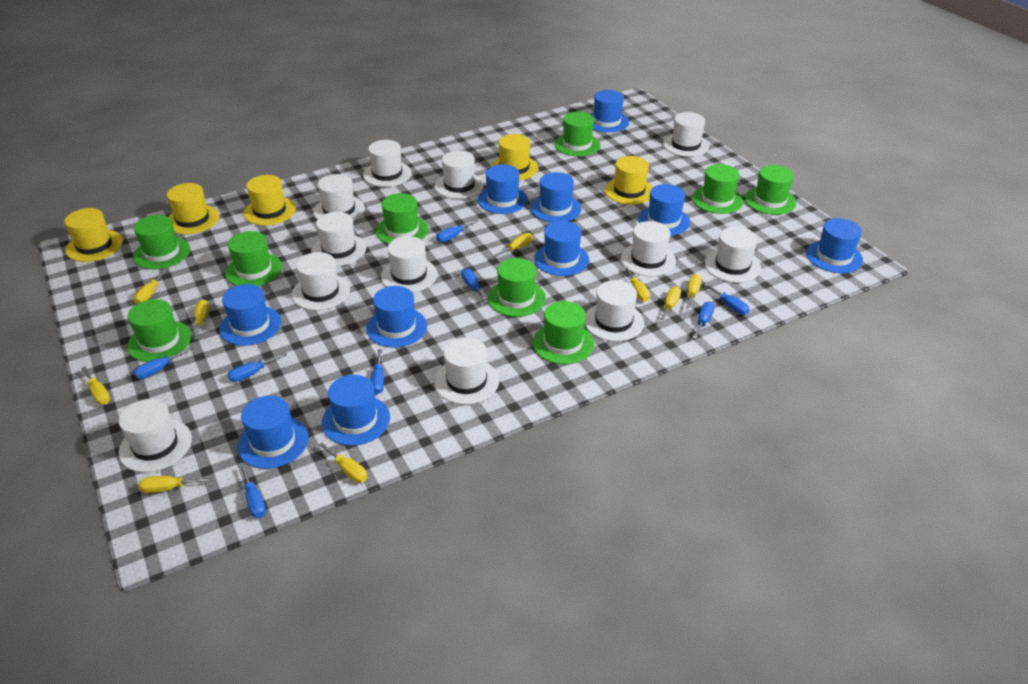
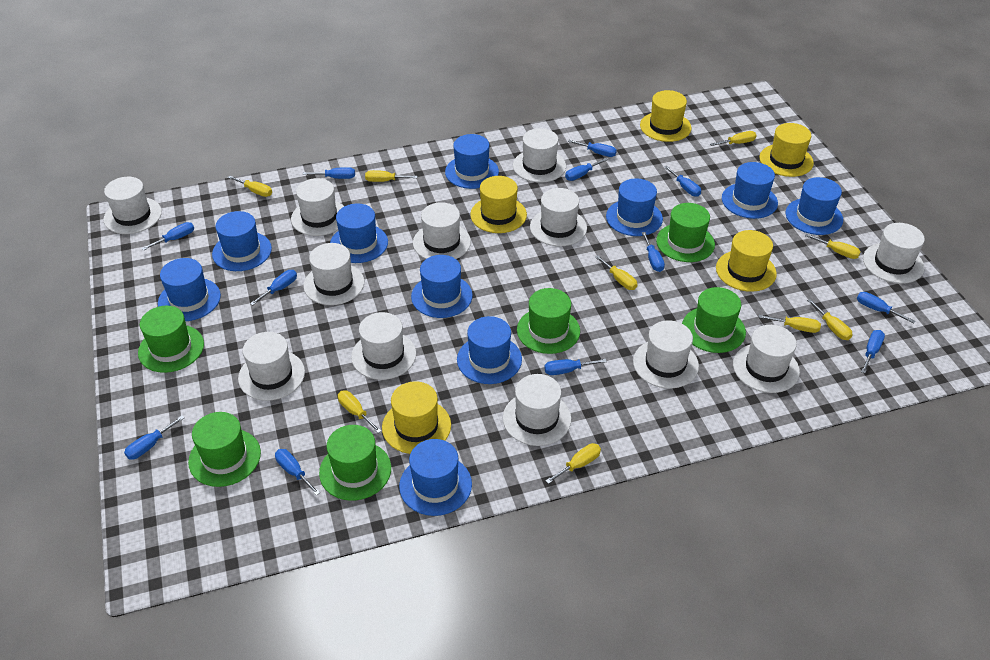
blue screwdriver: [134,346,194,379] [227,352,287,382] [240,464,266,518] [370,349,384,395] [436,219,479,242] [462,268,488,303] [693,302,715,339] [704,283,750,315] = 8 -> [124,415,185,460] [141,222,194,251] [250,270,297,305] [275,449,320,496] [303,167,355,179] [544,359,607,375] [565,158,608,181] [568,140,617,157] [642,232,665,272] [664,166,701,197] [857,292,915,324] [861,330,885,374] = 12
green hat: [127,299,192,362] [133,215,190,269] [225,231,283,286] [376,193,429,244] [488,258,546,317] [533,301,594,364] [554,112,600,156] [692,164,743,214] [745,165,796,215] = 9 -> [138,306,204,373] [188,412,261,487] [319,425,391,501] [517,288,580,354] [656,203,715,262] [682,287,746,353] = 6

